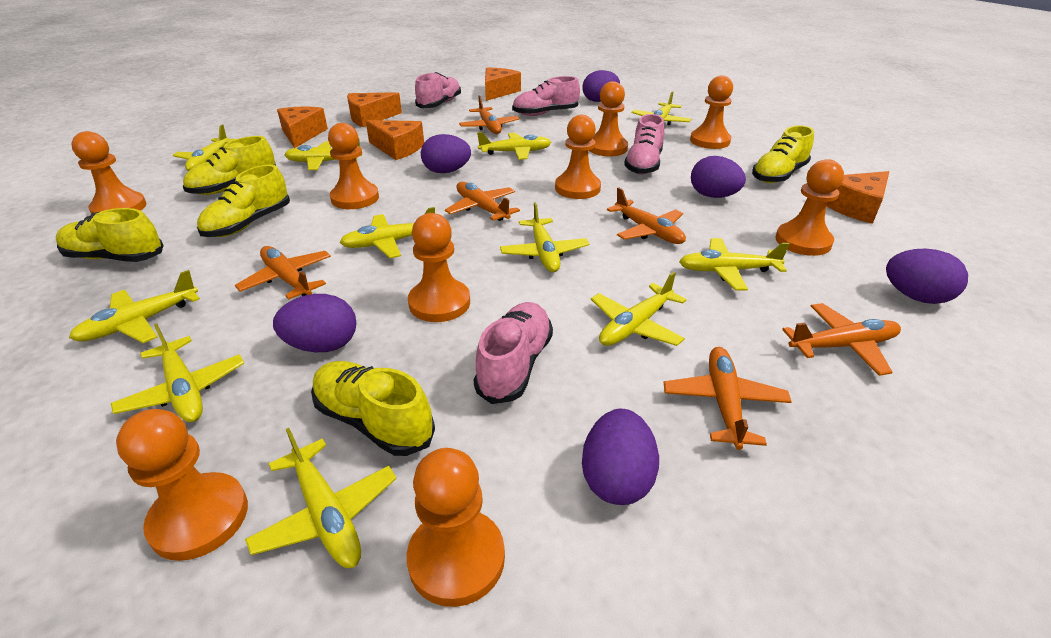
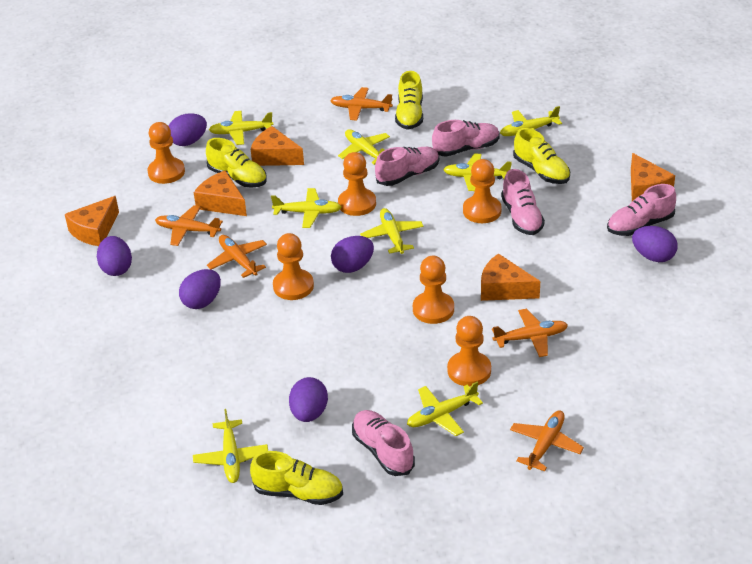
orange pawn: [71,131,146,214] [116,409,248,561] [328,123,379,209] [407,448,505,607] [408,213,470,322] [555,115,601,199] [589,81,628,156] [690,75,733,149] [776,159,844,256] = 9 -> [147,122,185,184] [273,233,314,300] [338,152,376,216] [413,256,454,324] [447,316,491,387] [463,159,502,223] = 6
orange plane: [235,246,331,300] [445,182,520,221] [459,95,519,134] [607,187,686,244] [664,347,792,450] [782,303,901,376] = 6 -> [155,205,223,246] [207,235,267,278] [330,87,393,121] [492,309,568,357] [510,410,584,471] = 5
pink shoe: [415,72,461,108] [474,302,553,404] [512,76,580,116] [624,114,664,174] = 4 -> [352,410,415,476] [375,147,439,186] [432,120,500,156] [501,169,545,235] [607,184,676,236] = 5
yellow plane: [69,270,200,343] [111,324,244,422] [173,125,236,171] [245,428,397,568] [284,141,362,170] [339,207,435,258] [477,132,551,160] [500,202,589,272] [591,272,687,346] [631,91,691,125] [679,238,789,290] = 11 -> [193,409,268,483] [209,111,273,145] [271,188,341,228] [338,129,390,165] [360,208,424,254] [407,381,483,436] [443,153,512,191] [500,106,562,136] = 8
yellow shoe: [56,208,164,262] [183,136,276,195] [197,164,290,237] [311,361,435,456] [752,125,814,183] = 5 -> [206,138,267,188] [250,451,343,505] [395,71,423,130] [513,128,570,184] = 4

